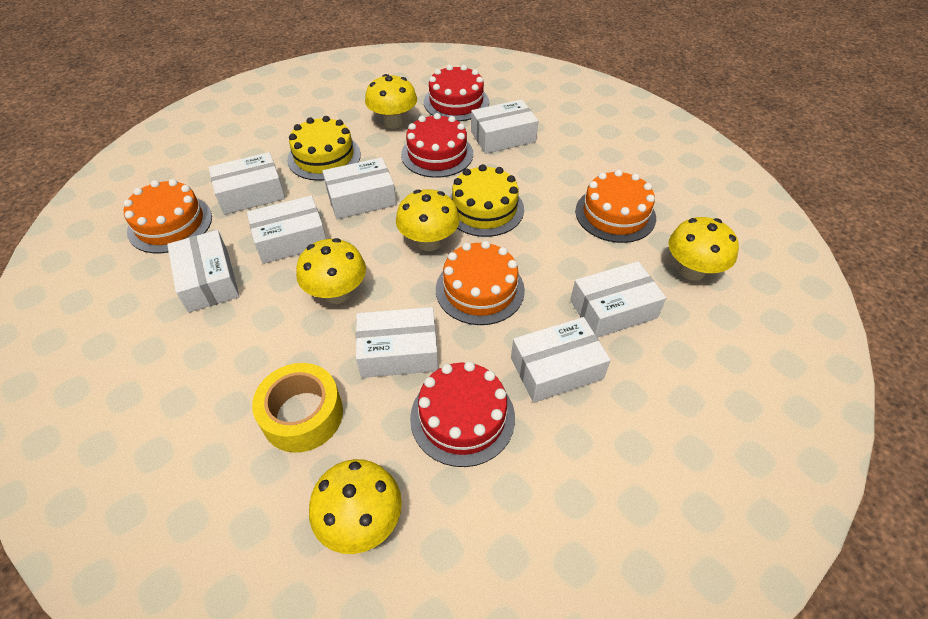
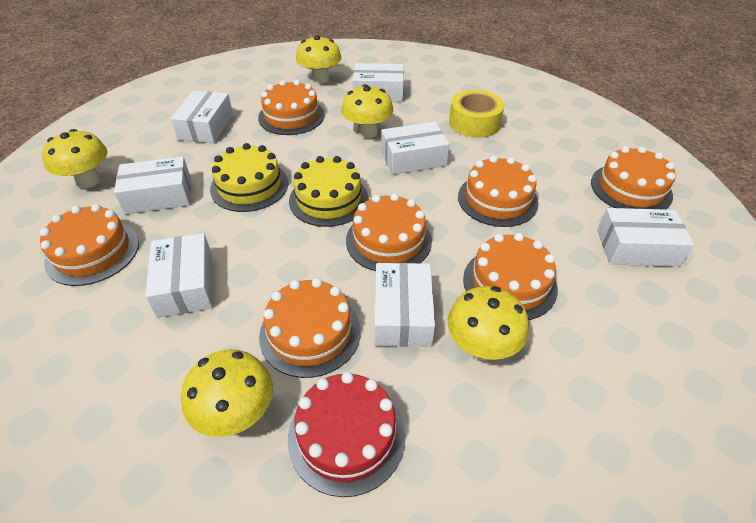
orange cake: [123,179,212,253] [436,241,525,325] [575,169,656,243] = 3 -> [40,204,139,286] [258,80,325,135] [259,278,361,378] [346,193,432,271] [458,156,539,227] [463,233,558,320] [591,146,676,210] = 7
red cake: [401,113,473,178] [410,361,515,467] [424,65,489,121] = 3 -> [288,372,406,497] = 1
white box: [167,230,240,313] [208,152,285,215] [247,195,326,264] [322,157,396,219] [356,307,438,378] [471,99,538,154] [511,317,611,403] [570,261,666,338] = 8 -> [114,156,191,214] [145,233,213,318] [171,91,233,144] [353,63,404,102] [375,263,435,347] [381,122,450,175] [597,208,694,267] = 7

